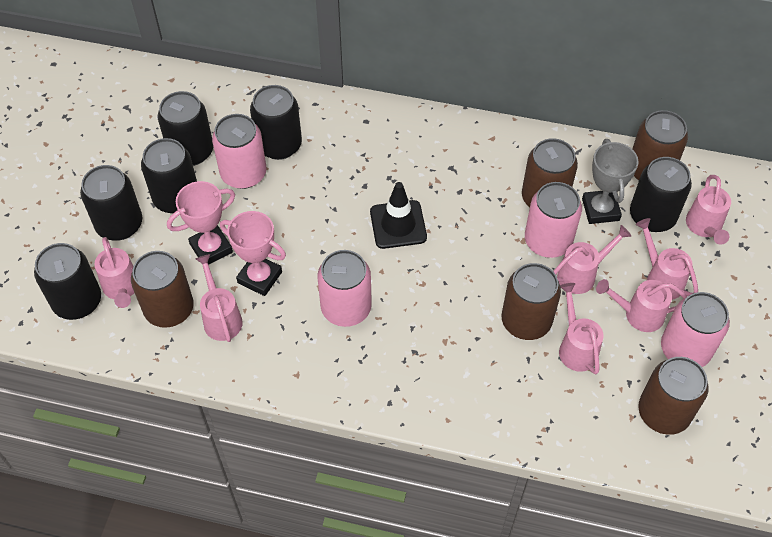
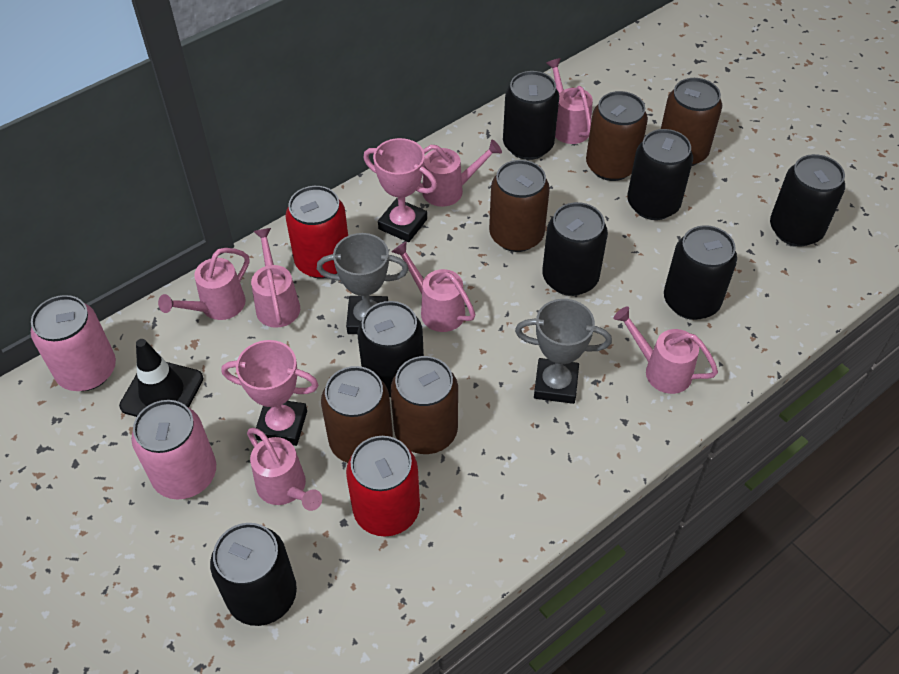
black can: [34,243,101,320] [80,165,142,241] [141,138,197,213] [158,91,213,166] [250,85,302,160] [630,157,692,232] = 6 -> [210,523,297,626] [357,301,424,397] [503,71,559,160] [542,202,608,296] [627,129,693,220] [664,225,737,320] [770,154,845,246] = 7
grey trophy: [582,139,639,224] = 1 -> [317,233,409,334] [515,299,612,404] = 2
pink can: [212,114,267,189] [317,250,372,327] [525,182,582,258] [661,292,730,367] = 4 -> [31,295,116,391] [131,400,216,500] = 2
red can: none = 0 -> [285,186,348,279] [346,436,420,536] = 2

